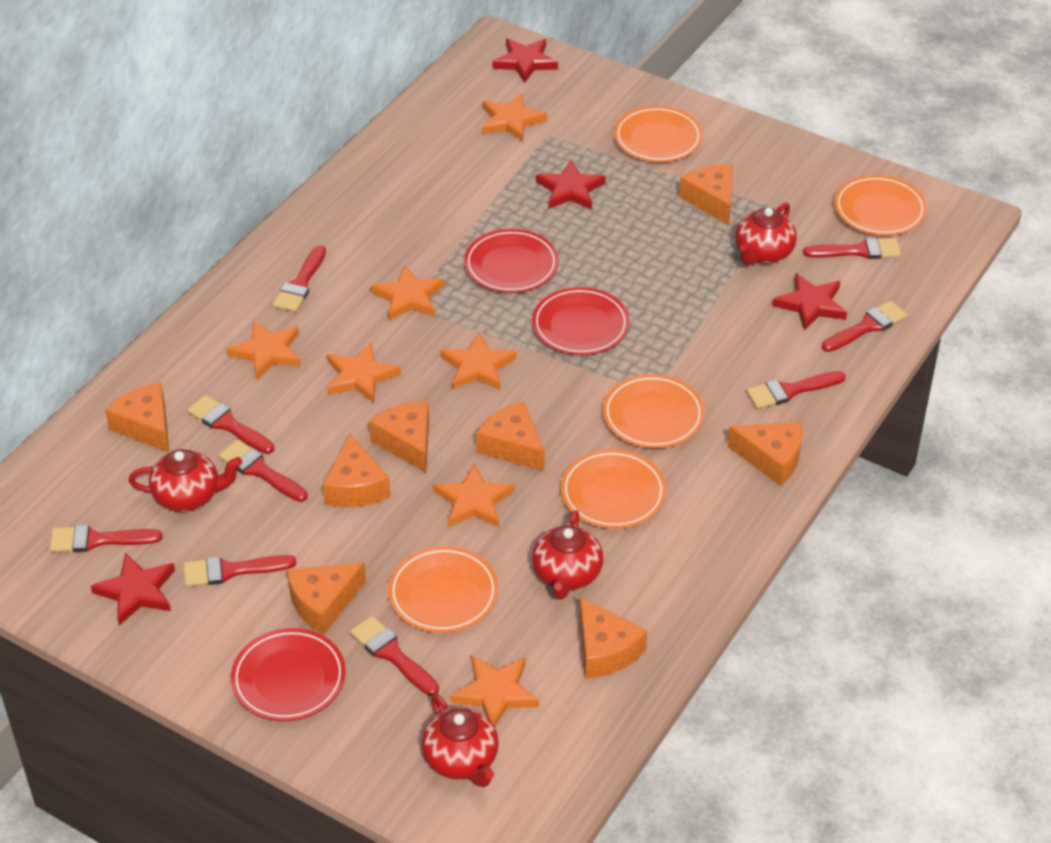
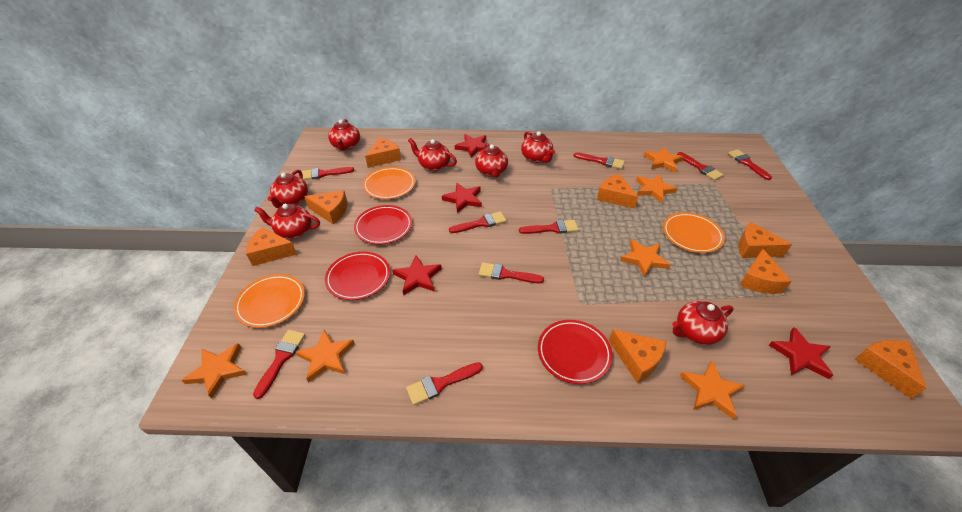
orange plate: [388,546,499,633] [561,449,666,529] [603,374,705,448] [614,106,703,162] [834,175,927,236] = 5 -> [234,274,305,328] [363,167,416,199] [663,212,725,253] = 3
orange star: [227,321,301,380] [327,342,401,403] [371,265,444,321] [433,463,515,528] [440,332,516,390] [450,655,539,727] [482,93,547,142] = 7 -> [182,343,247,399] [296,330,355,383] [620,239,671,278] [636,175,678,203] [644,147,683,173] [680,360,745,419] = 6
red teapot: [128,449,242,512] [421,694,499,787] [532,510,603,600] [735,202,797,265] = 4 -> [254,204,320,239] [268,170,308,208] [328,119,360,151] [408,138,457,171] [475,143,508,178] [521,131,555,163] [672,301,734,345] = 7

